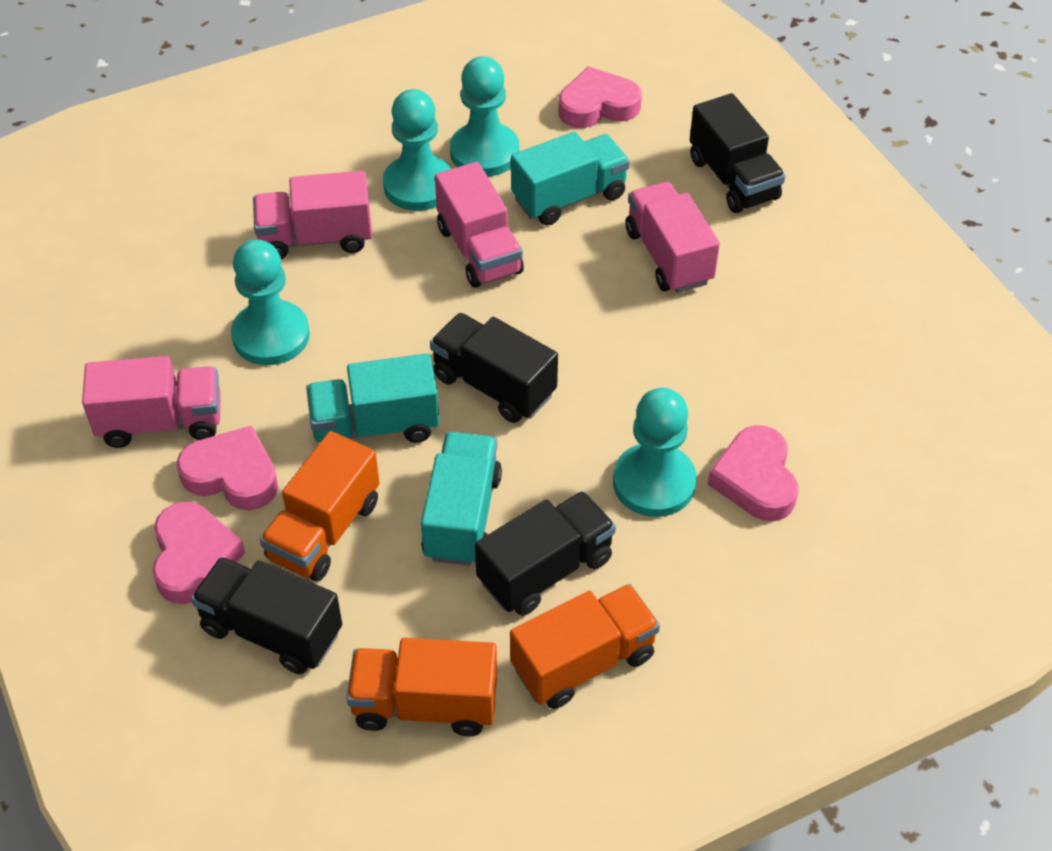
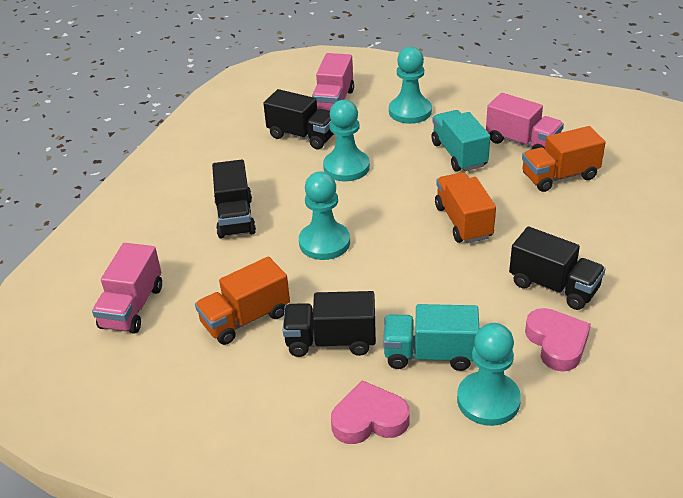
pink heart: [152,502,245,604] [177,425,278,510] [558,66,642,128] [708,425,798,521] = 4 -> [331,380,410,444] [525,308,591,372] = 2
pink truck: [82,356,220,448] [253,170,372,259] [435,162,524,288] [625,182,720,293] = 4 -> [92,243,162,334] [312,53,354,111] [486,93,564,149] = 3
turquoise truck: [306,354,440,443] [421,432,502,566] [511,132,630,226] = 3 -> [383,304,479,371] [431,110,490,172] = 2

